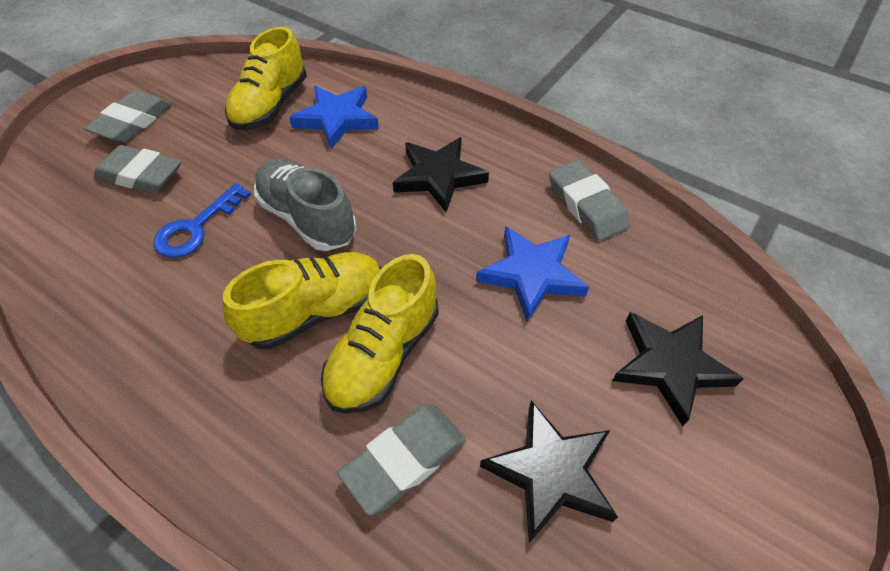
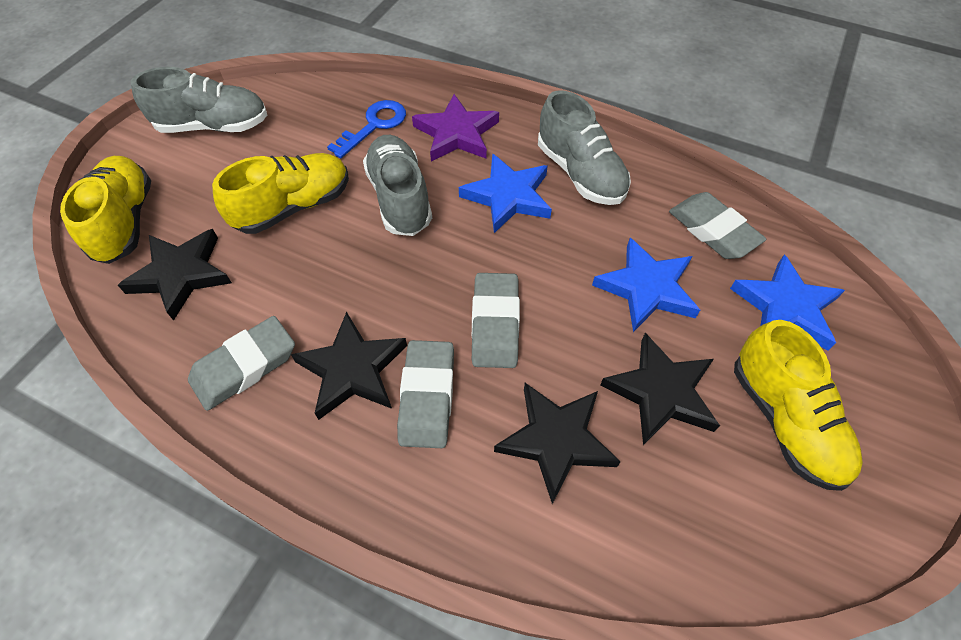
black star: [393,137,489,212] [480,400,618,543] [612,312,744,426] = 3 -> [118,229,232,321] [291,312,407,420] [494,383,621,504] [600,333,720,445] = 4
blue star: [289,86,379,149] [476,226,589,321] = 2 -> [459,153,552,233] [592,238,700,332] [730,254,845,351] = 3
grey shoe: [254,159,356,251] = 1 -> [131,67,267,133] [363,135,432,236] [538,90,631,205] = 3
purple star: none = 0 -> [412,94,499,162] = 1

